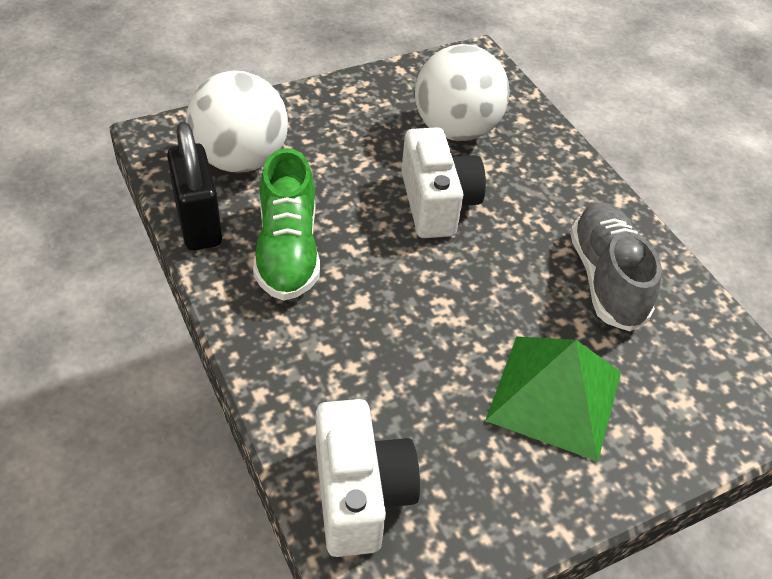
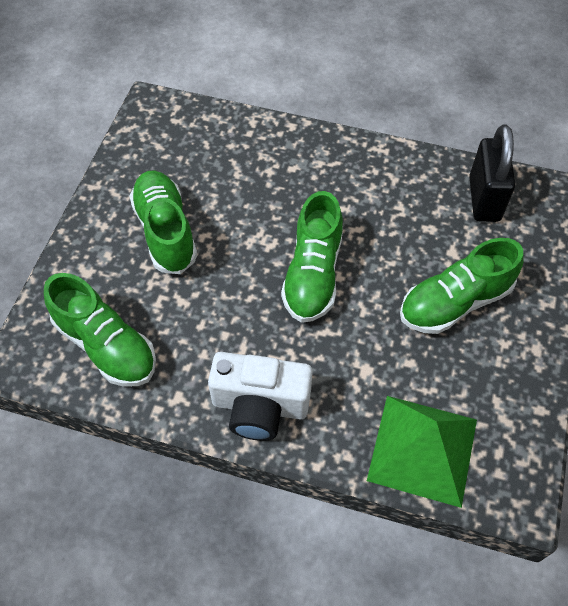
green shoe: [253,148,320,301] = 1 -> [44,273,156,387] [129,170,197,274] [281,191,343,323] [400,238,523,334] = 4
grey shoe: [570,203,662,331] = 1 -> none = 0
white ball: [186,70,288,172] [415,44,510,141] = 2 -> none = 0
white camera: [316,399,420,557] [401,127,486,238] = 2 -> [208,352,313,441] = 1

